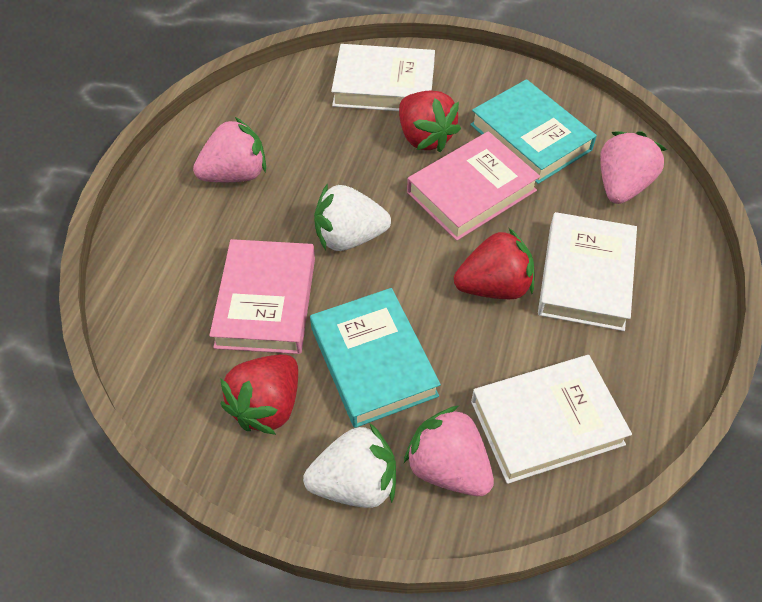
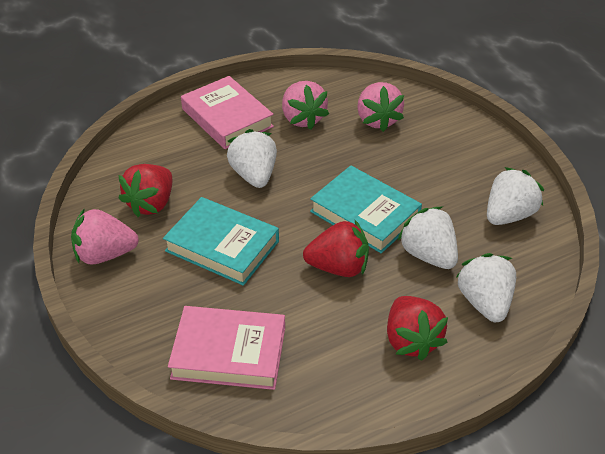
white book: [331,44,435,111] [471,355,632,484] [538,212,637,331] = 3 -> none = 0
white strawberry: [303,423,396,508] [314,184,391,251] = 2 -> [227,129,277,188] [397,207,458,269] [456,253,516,322] [487,167,544,225] = 4

